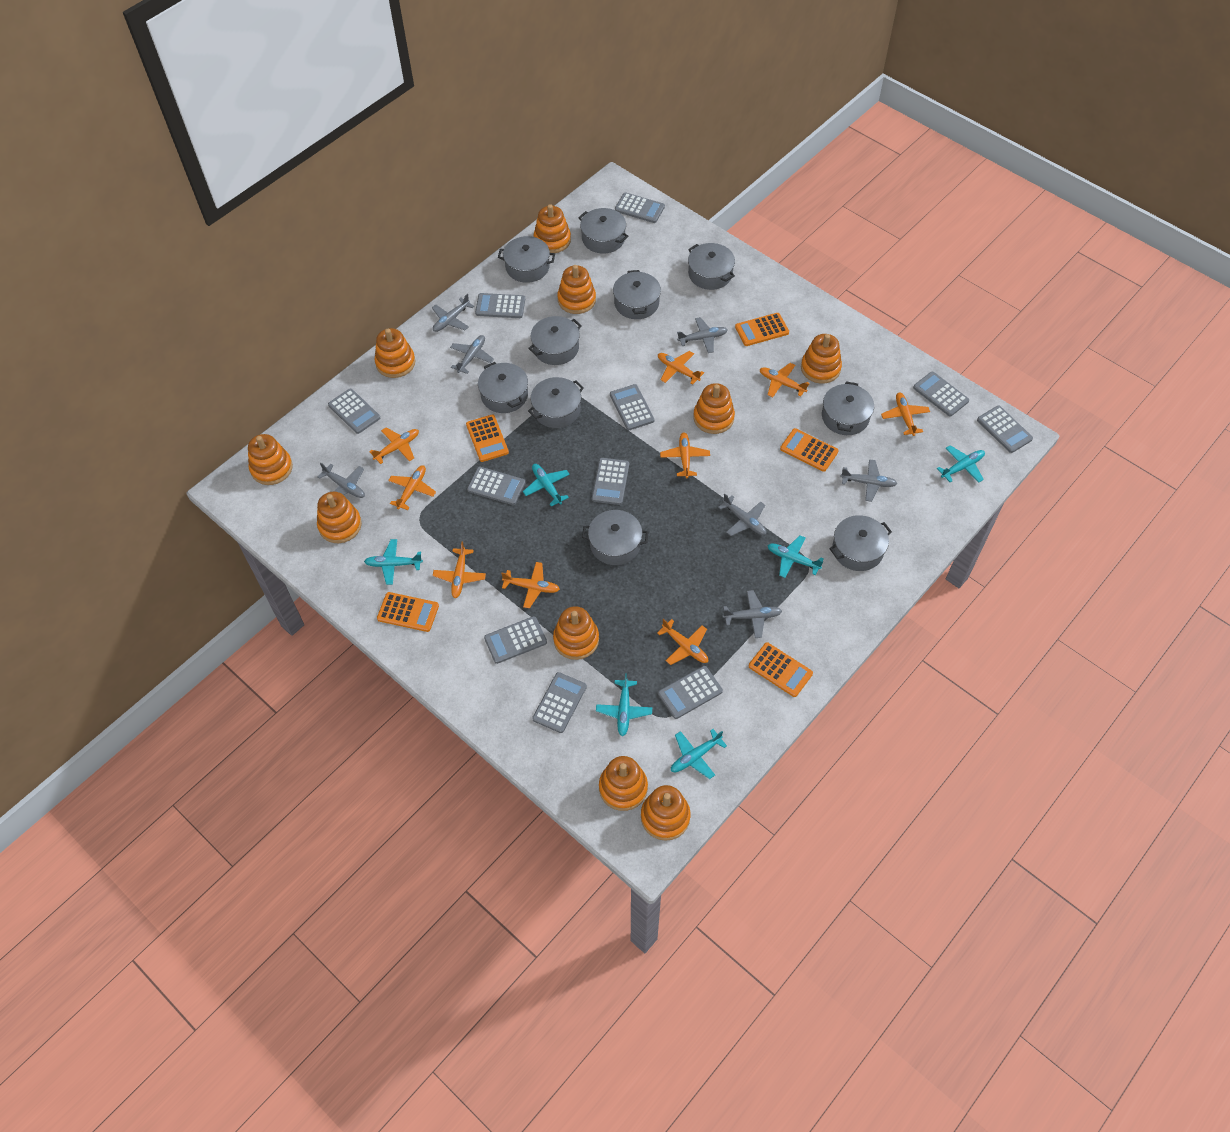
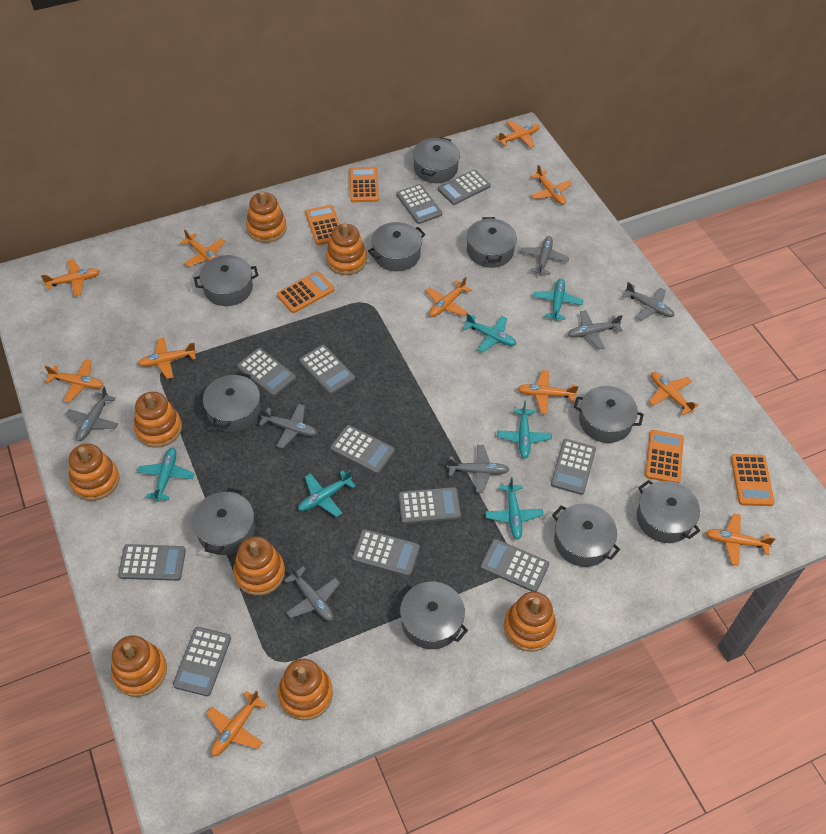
orange plane: [369,428,419,464] [388,465,436,510] [433,542,486,598] [501,562,560,608] [657,619,708,665] [658,351,704,385] [660,433,710,478] [760,363,810,397] [881,392,930,436] = 9 -> [41,259,100,296] [45,359,104,402] [138,338,196,379] [180,229,225,267] [206,690,267,756] [426,277,472,317] [495,120,540,148] [517,370,579,414] [530,164,572,205] [649,372,699,416] [706,513,776,566] = 11
orange stacking toy: [248,434,293,485] [317,492,362,543] [375,328,415,378] [534,204,571,253] [553,606,599,660] [557,265,596,314] [599,756,648,811] [641,785,691,841] [693,383,735,434] [801,334,842,384] = 10 -> [68,444,120,501] [111,635,167,697] [134,392,182,448] [233,536,285,596] [246,191,287,243] [278,659,333,721] [326,223,367,275] [504,592,557,652] = 8

